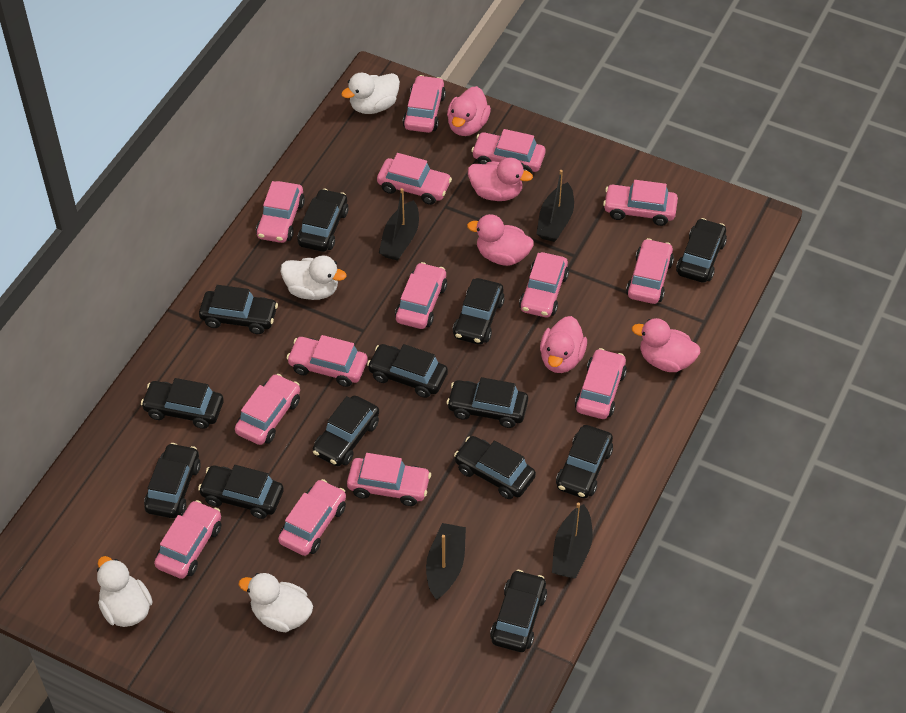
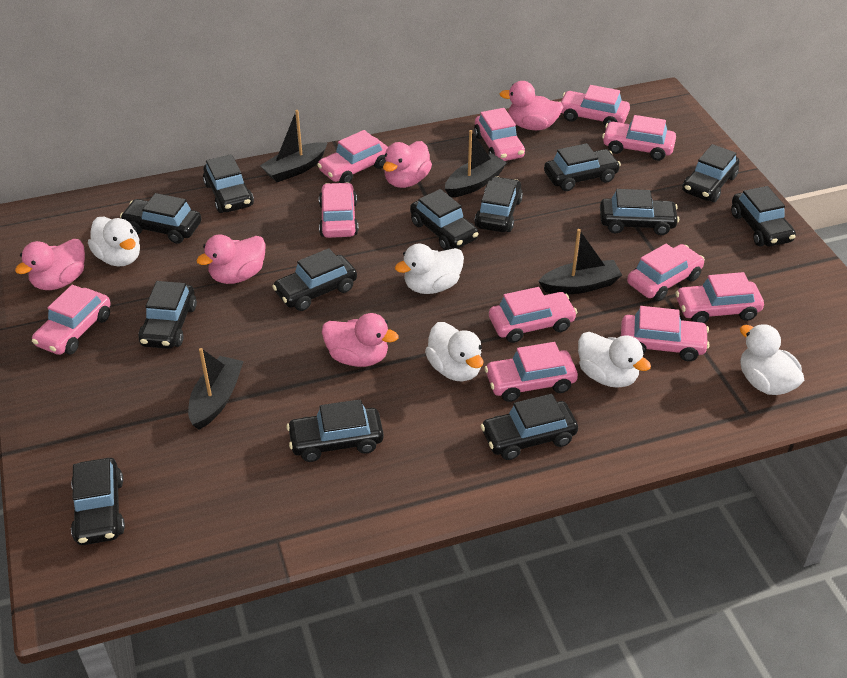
pink car: [154,500,221,579] [235,374,300,445] [256,181,305,243] [278,479,346,556] [287,335,368,387] [347,453,431,506] [377,153,452,205] [395,262,447,329] [403,75,446,133] [471,129,545,174] [519,252,569,317] [575,348,627,419] [603,180,678,226] [626,238,674,304] = 14 -> [32,285,111,355] [317,130,388,183] [319,182,359,238] [474,108,525,161] [484,342,578,402] [489,287,578,343] [560,85,630,126] [602,115,676,161] [621,306,710,361] [627,244,705,301] [675,272,764,323] = 11
white duck: [97,556,153,627] [239,573,313,632] [280,255,346,300] [341,73,400,114] = 4 -> [88,217,140,266] [395,244,464,294] [425,322,483,381] [578,332,651,388] [740,324,804,395] = 5

